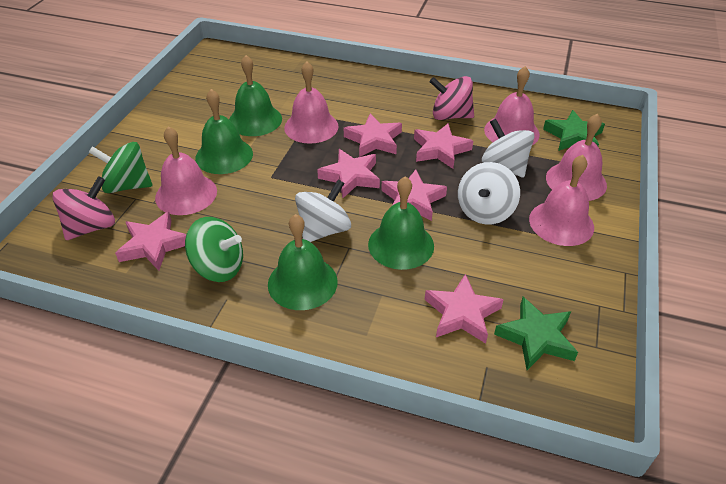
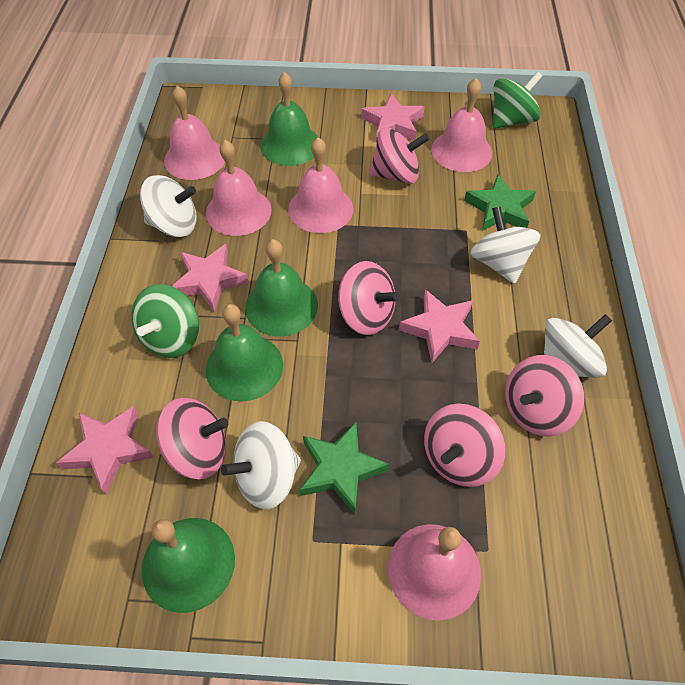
pink spinning top: [52,176,115,240] [429,76,474,120] = 2 -> [156,398,228,479] [338,261,400,335] [369,127,429,184] [424,404,505,487] [505,355,584,437] = 5
pink star: [115,212,186,271] [317,149,380,198] [344,114,402,157] [381,170,447,221] [414,123,473,169] [425,274,504,344] = 6 -> [56,406,154,495] [172,244,248,312] [362,93,424,142] [399,289,480,363] = 4
white spinning top: [295,179,351,242] [458,162,520,224] [482,119,535,178] = 3 -> [140,175,197,237] [221,421,301,509] [471,206,540,284] [544,314,612,377] = 4

